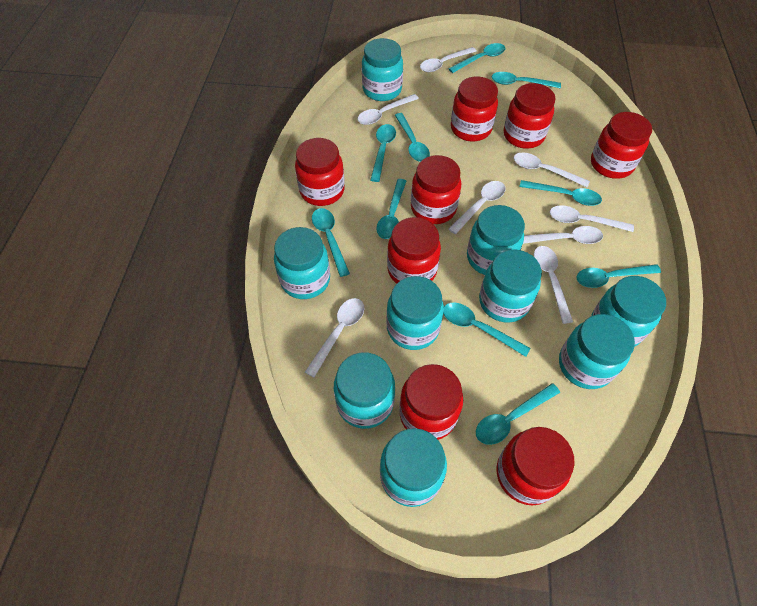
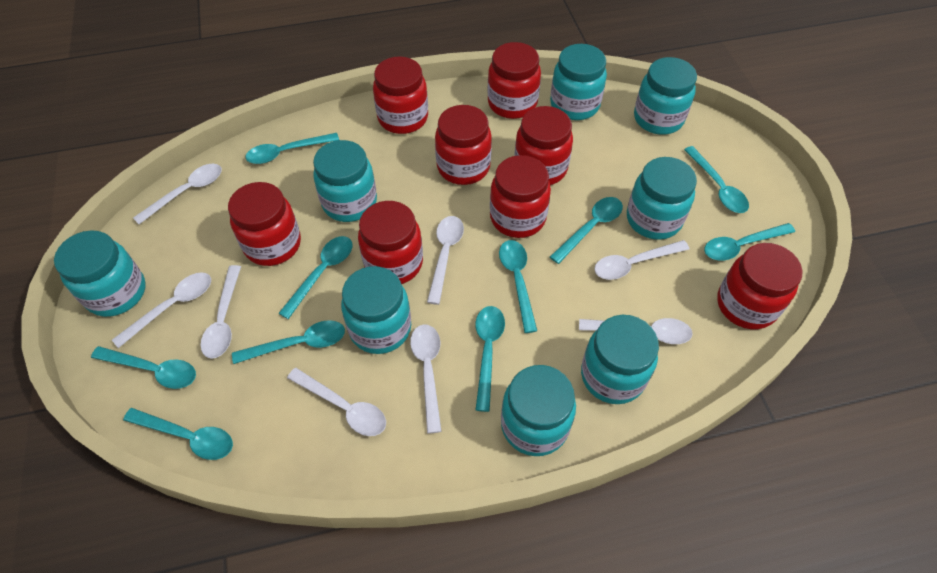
turquoise jar: [274,227,330,299] [334,352,395,429] [362,38,403,101] [380,428,447,507] [386,276,444,350] [467,205,525,275] [479,249,542,323] [559,314,635,389] [591,276,666,346] = 9 -> [54,230,145,317] [313,140,377,222] [341,266,411,354] [501,365,576,456] [550,44,607,120] [581,315,659,404] [627,157,697,240] [634,57,697,135] = 8

